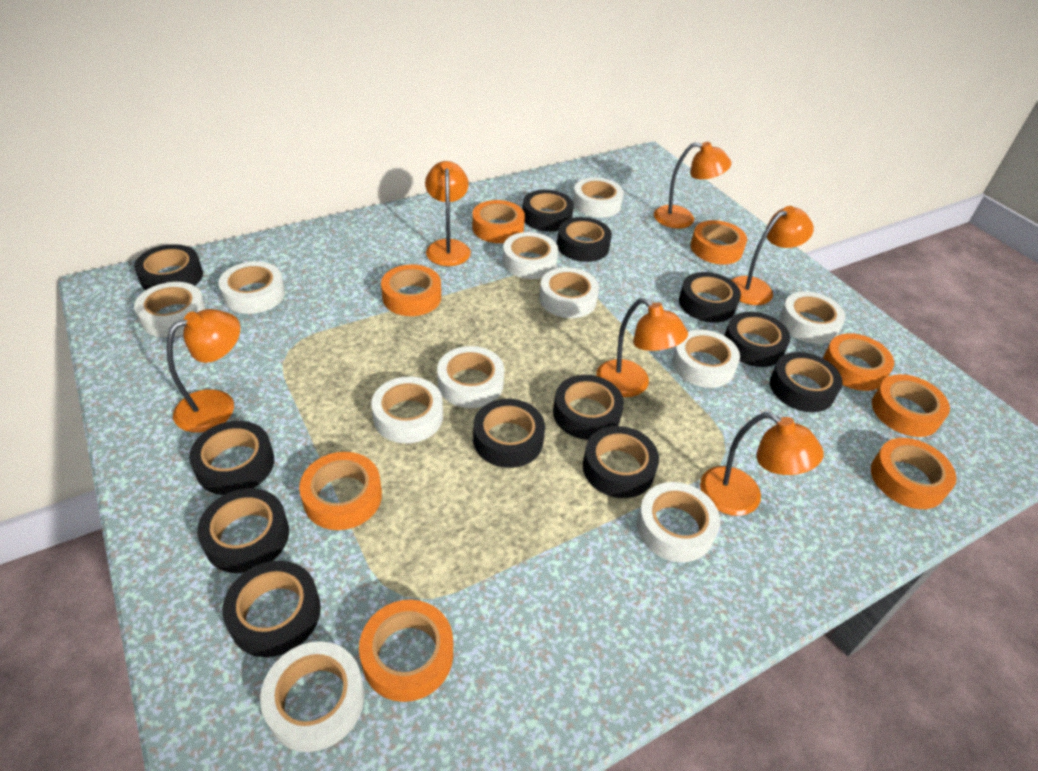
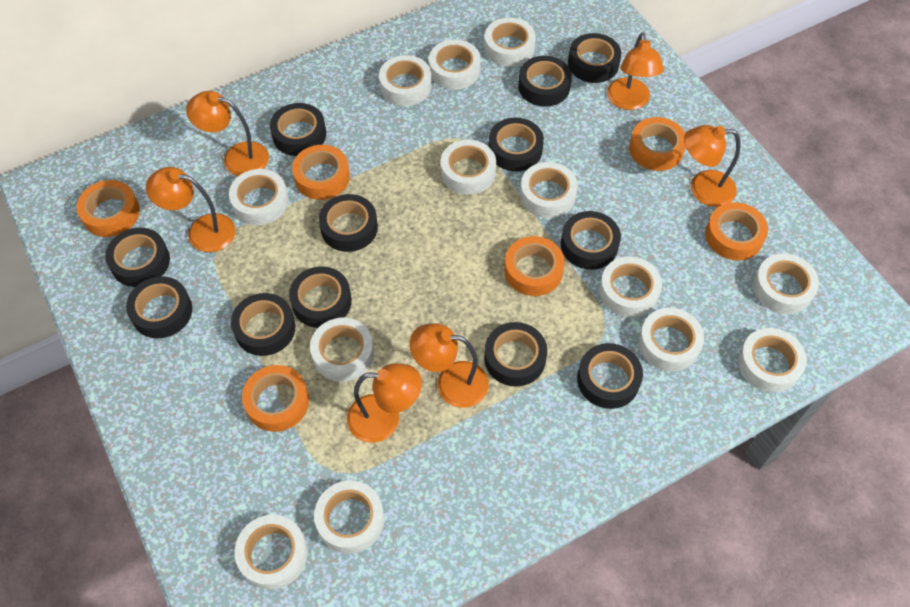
orange tape: [299,452,382,530] [359,600,453,702] [381,265,441,316] [472,200,525,243] [690,220,747,265] [823,333,894,391] [871,438,956,509] [872,374,950,437] = 8 -> [76,180,140,237] [242,365,309,432] [292,145,350,200] [504,236,565,296] [629,117,686,171] [705,202,768,261] = 6
white tape: [134,282,206,337] [219,261,285,314] [260,641,364,752] [371,377,443,443] [437,346,504,408] [502,232,558,279] [539,267,599,318] [573,177,624,218] [637,482,720,562] [672,330,740,388] [779,292,845,344] = 11 -> [229,169,289,225] [235,515,308,590] [310,318,374,382] [314,481,384,554] [379,55,432,106] [429,40,481,90] [441,140,496,195] [484,18,536,67] [520,162,578,218] [599,256,662,317] [638,308,704,371] [738,328,807,393] [753,253,819,314] = 13

